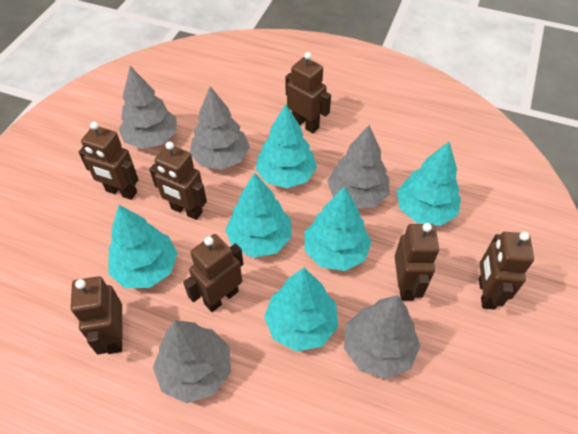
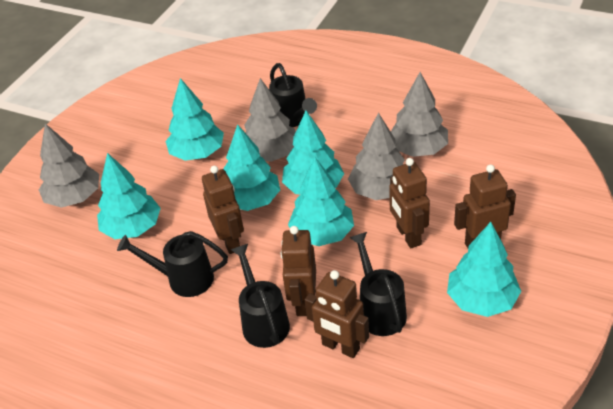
black watering can: none = 0 -> [117,231,228,297] [231,244,290,348] [269,63,317,127] [349,232,407,336] = 4
brown robot: [71,276,122,355] [79,122,139,200] [149,142,207,220] [183,234,243,312] [286,52,331,133] [395,223,439,301] [479,232,534,309] = 7 -> [202,166,244,254] [281,226,316,316] [305,270,369,358] [389,158,430,248] [454,164,516,248] = 5
grey tree: [119,66,177,149] [153,320,231,403] [190,86,250,170] [327,125,389,208] [344,295,421,379] = 5 -> [39,124,99,208] [244,78,296,162] [348,113,405,200] [391,72,448,157] = 4

